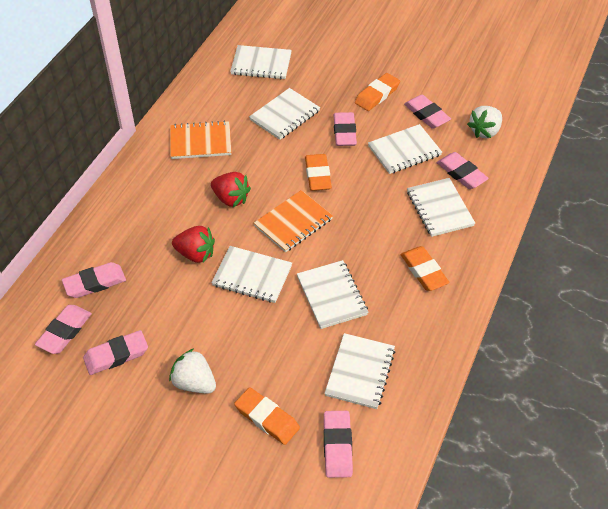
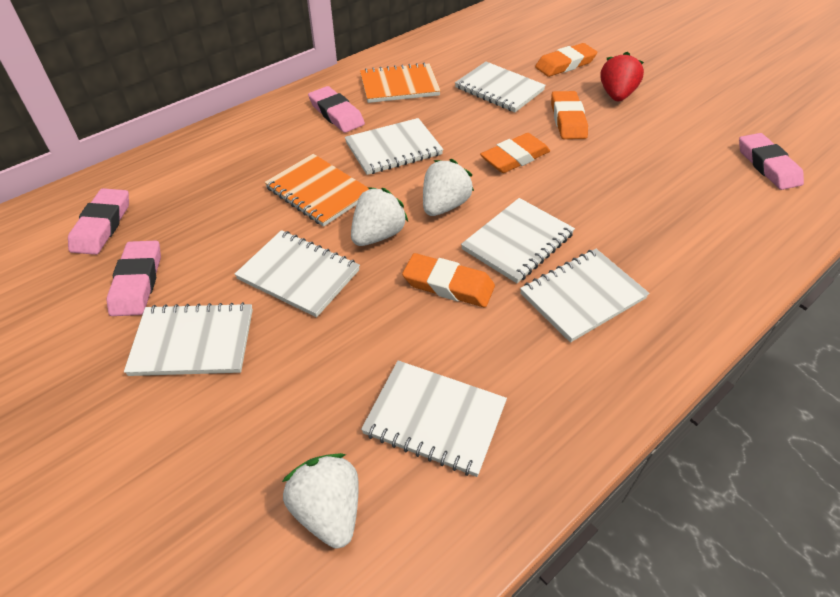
pink eraser: [35,305,92,354] [62,262,126,298] [83,330,148,375] [324,411,353,478] [334,112,357,146] [404,95,451,129] [437,152,489,189] = 7 -> [68,188,129,255] [107,240,161,316] [308,86,365,133] [739,133,804,190] = 4
red strawberry: [172,226,215,263] [211,172,251,207] = 2 -> [600,52,644,101] = 1
white strawberry: [169,348,216,393] [467,106,502,138] = 2 -> [282,453,359,549] [351,187,408,246] [423,159,474,216] = 3

